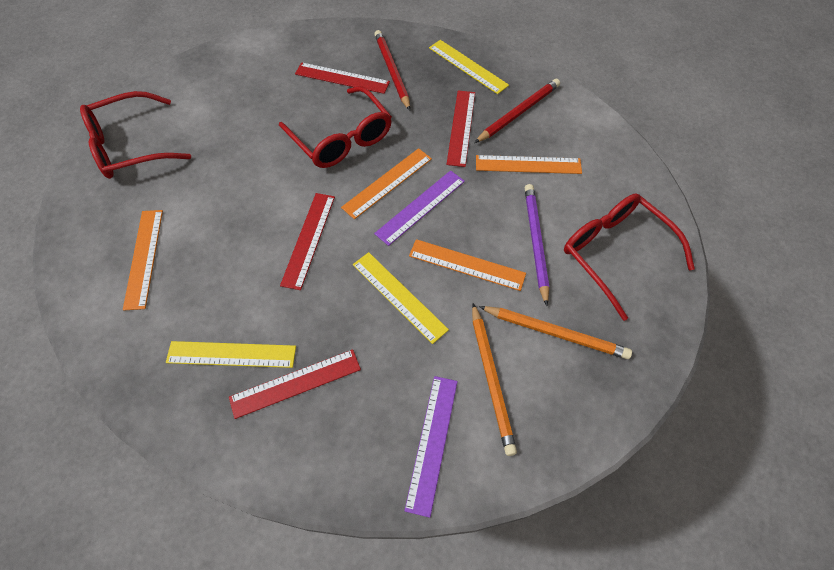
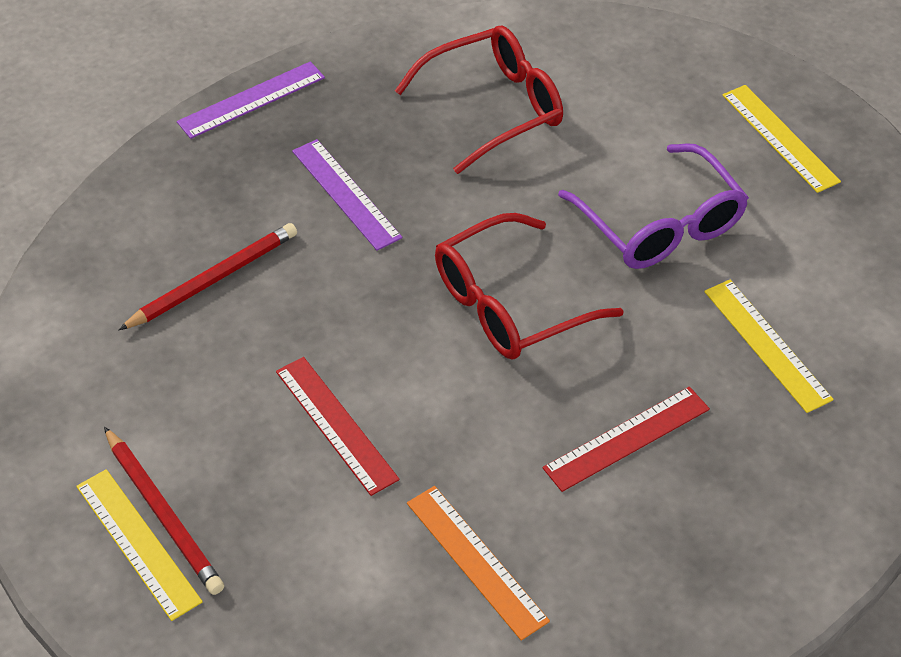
orange pencil: [472,303,517,456] [479,306,632,359] = 2 -> none = 0
orange ruler: [123,210,163,311] [341,148,432,219] [409,239,526,291] [476,155,582,174] = 4 -> [407,486,550,641] = 1
purple glasses: none = 0 -> [558,143,749,269] = 1
purple pencil: [525,184,549,306] = 1 -> none = 0
red glasses: [80,91,191,179] [279,86,392,168] [564,194,695,321] = 3 -> [395,26,563,174] [435,213,623,360] = 2
red ruler: [229,349,361,419] [280,193,335,290] [295,62,390,94] [446,90,475,167] = 4 -> [276,357,400,496] [543,387,710,492] = 2

